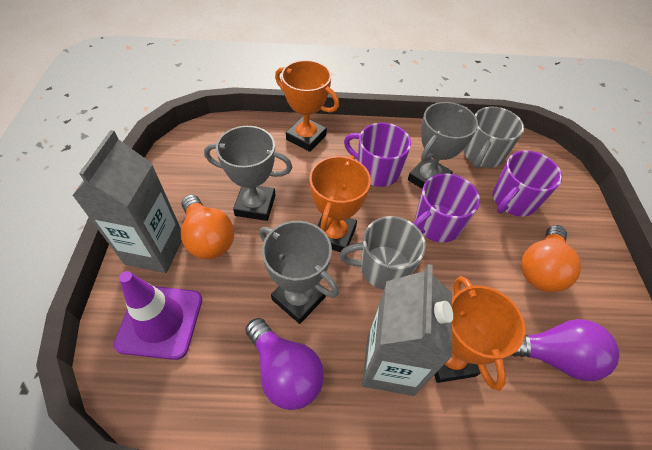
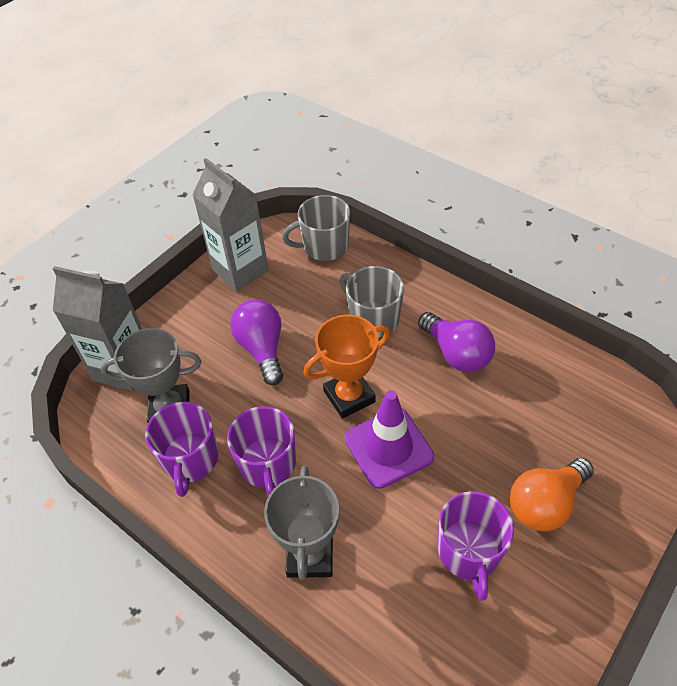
grey trophy: [204,126,292,221] [259,221,339,324] [408,102,478,189] = 3 -> [101,328,202,423] [264,466,339,580] = 2
orange light bulb: [181,194,234,259] [521,225,581,292] = 2 -> [510,458,594,532] = 1
orange trophy: [275,60,339,152] [309,155,371,252] [434,276,525,391] = 3 -> [303,315,390,419] = 1

